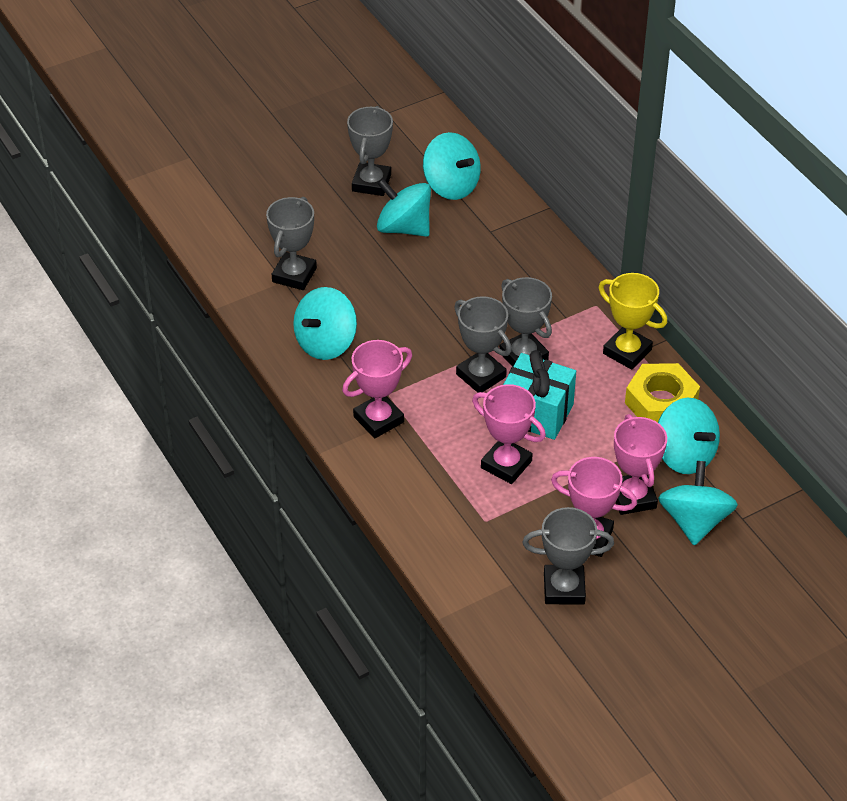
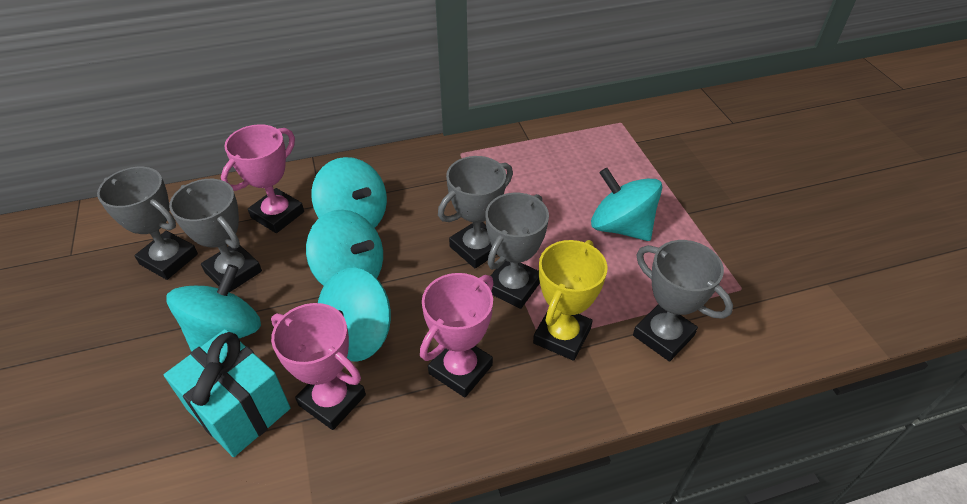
pink trophy: [342,340,412,438] [472,384,546,484] [551,457,637,557] [614,414,667,515] = 4 -> [221,124,304,233] [271,303,366,430] [420,273,494,397] = 3
yellow nut: [625,363,700,422] = 1 -> none = 0

